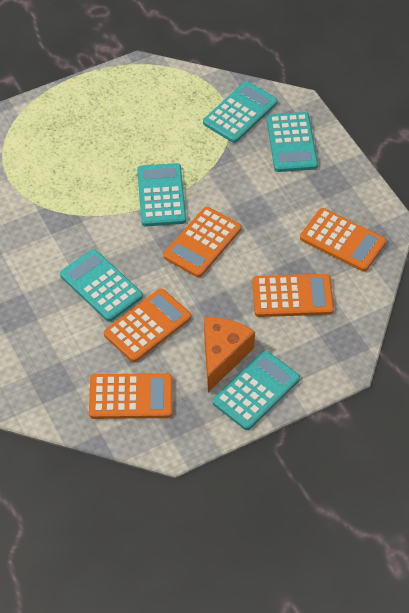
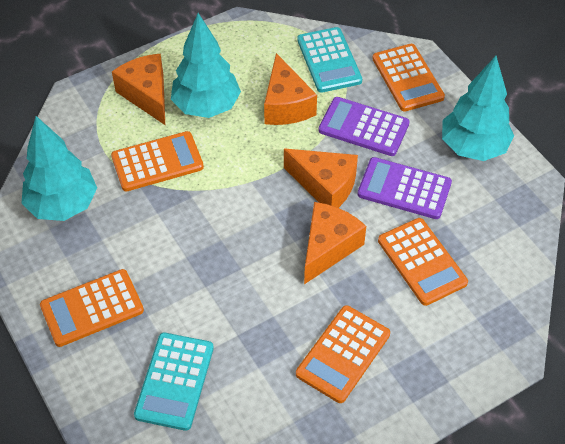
orange cheese: [204,317,255,392] = 1 -> [112,53,165,125] [264,53,317,125] [284,149,358,208] [304,202,366,284] = 4
purple calculator: none = 0 -> [319,97,410,156] [358,157,452,219] = 2
turquoise calculator: [60,249,143,322] [137,163,186,226] [203,81,277,143] [212,350,300,430] [267,112,318,172] = 5 -> [134,333,214,431] [297,27,362,93] = 2
turquoise tree: none = 0 -> [21,116,97,221] [171,13,241,118] [442,56,514,161] = 3

